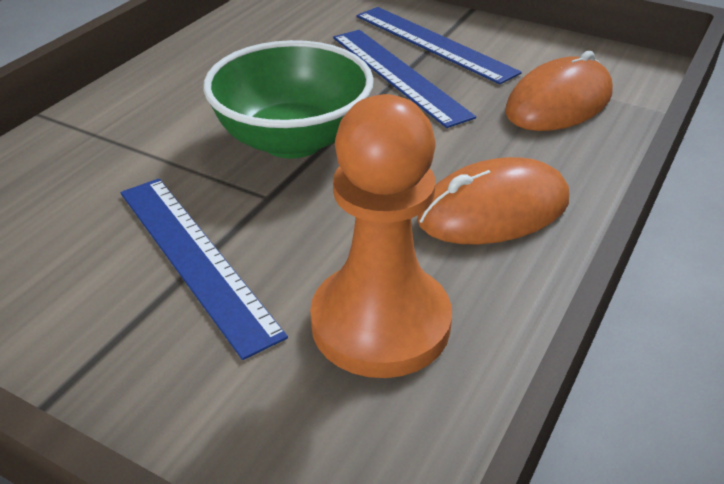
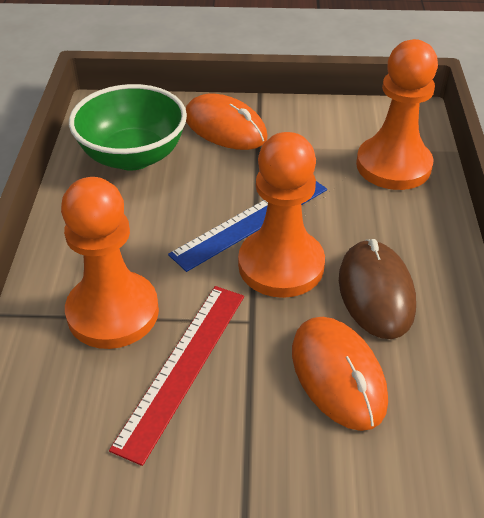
blue ruler: [121,179,288,360] [333,30,476,128] [357,7,522,84] = 3 -> [168,181,327,272] = 1
brown mouse: none = 0 -> [339,239,416,339] = 1
orange pawn: [310,94,452,378] = 1 -> [61,177,159,349] [238,132,325,298] [356,39,438,190] = 3
red ruler: none = 0 -> [109,286,244,466] = 1

